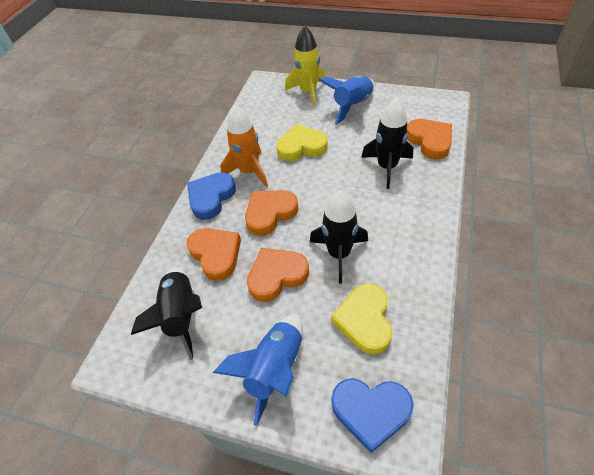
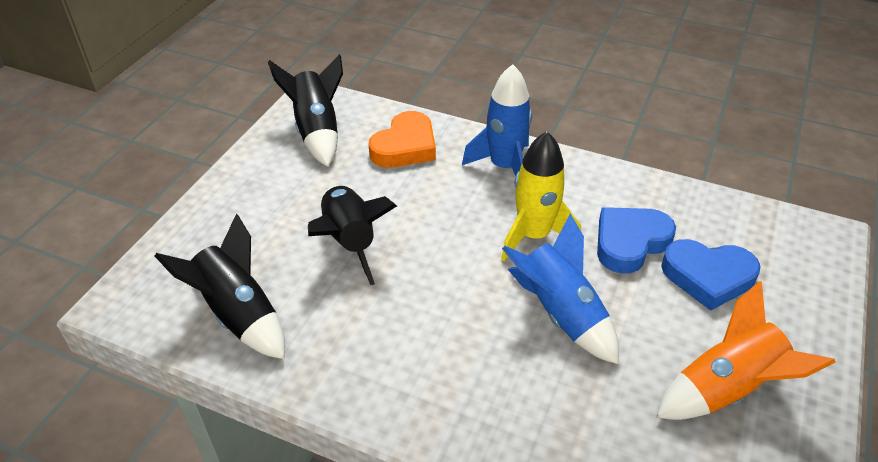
orange heart: [187,228,241,281] [245,190,298,236] [247,248,309,302] [407,119,452,159] = 4 -> [369,111,436,168] = 1
yellow heart: [276,124,328,161] [331,284,392,355] = 2 -> none = 0

